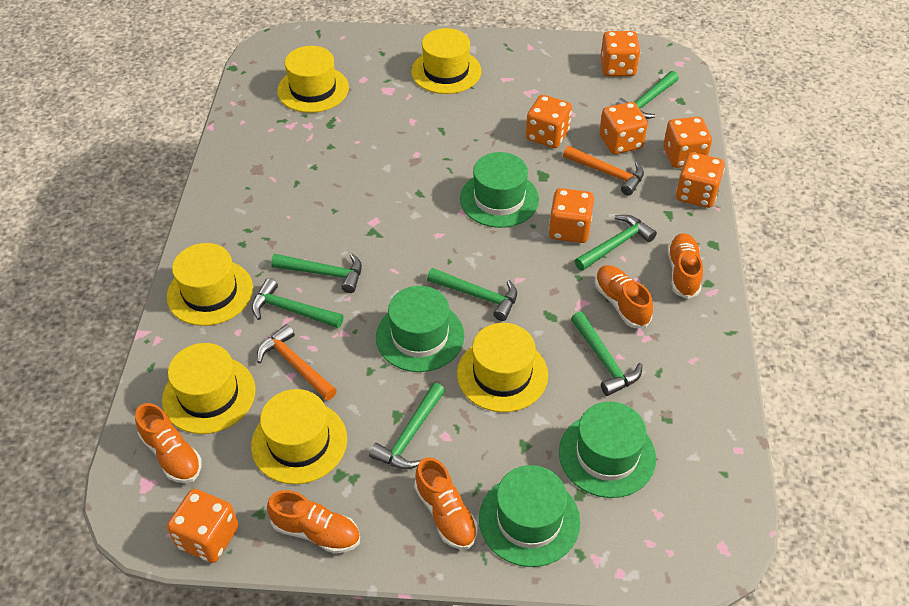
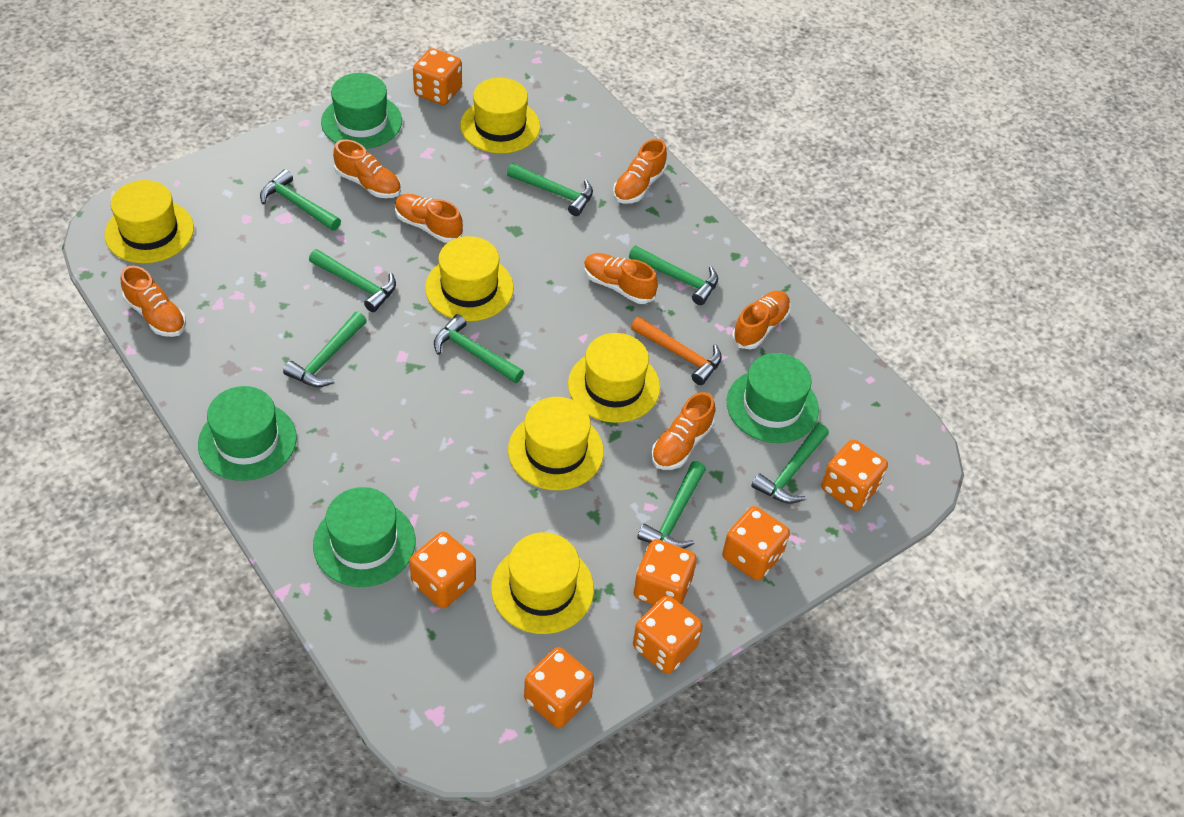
green hammer: [252,278,343,328] [271,253,362,293] [369,383,445,469] [427,268,517,321] [571,312,642,396] [575,215,657,271] [615,71,679,119] = 7 -> [260,169,341,231] [283,312,367,387] [309,249,396,312] [434,314,524,383] [507,163,593,216] [629,245,718,305] [637,461,706,549] [751,423,829,504] = 8
orange hammer: [257,324,337,401] [563,146,644,196] = 2 -> [631,317,722,385] = 1
orange shoe: [135,403,201,483] [267,490,360,554] [414,457,478,550] [595,265,653,328] [667,233,703,299] = 5 -> [121,266,186,337] [333,139,401,198] [395,194,463,243] [584,253,658,304] [613,139,667,204] [651,392,715,470] [732,291,791,350] = 7

